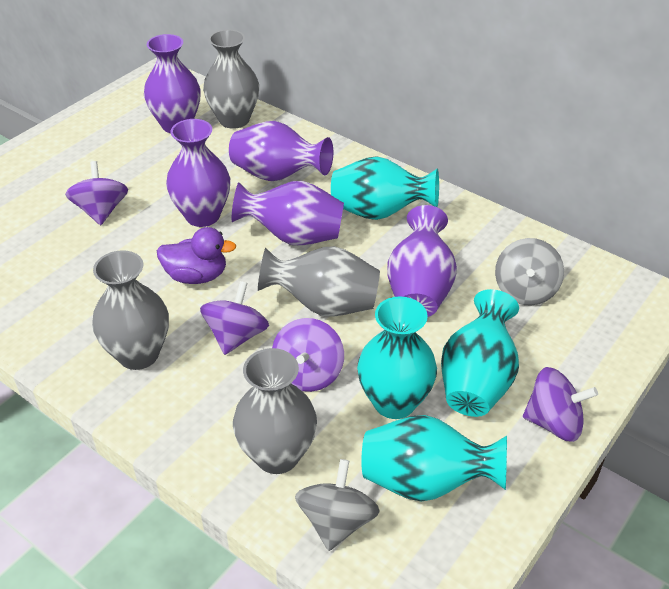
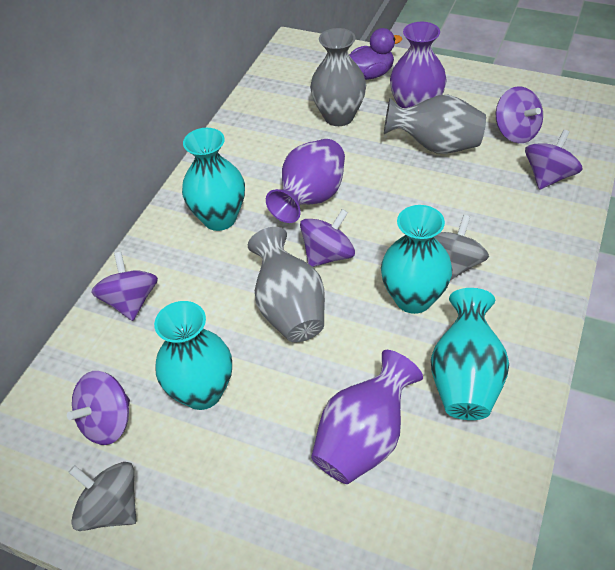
grey vase: [92,250,169,370] [203,29,259,129] [233,348,317,474] [258,246,380,317] = 4 -> [248,227,325,342] [310,28,366,126] [384,95,486,154] = 3
purple spinning top: [65,161,128,225] [200,281,269,355] [272,318,344,392] [523,367,598,442] = 4 -> [67,371,130,445] [91,252,158,321] [300,209,355,267] [496,87,543,143] [525,129,582,190] = 5
purple vase: [144,34,201,133] [166,119,230,227] [229,121,333,181] [232,181,344,246] [387,205,457,317] = 5 -> [266,139,345,223] [311,350,423,484] [390,22,447,108] = 3

